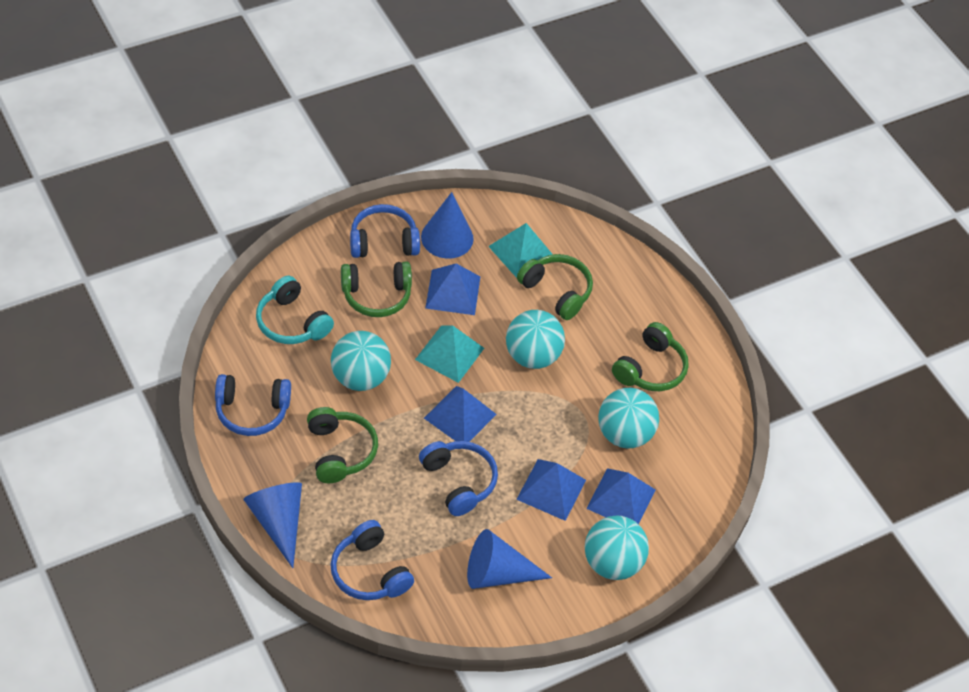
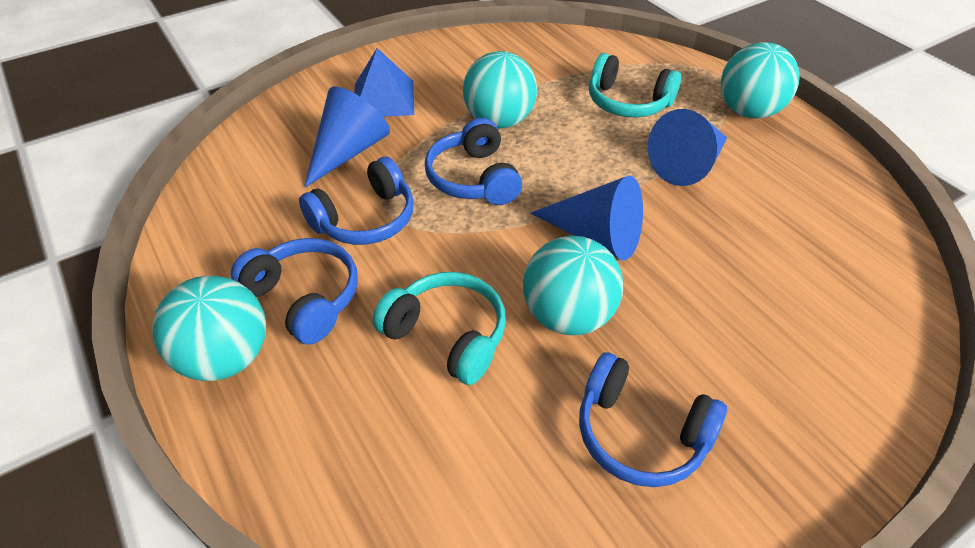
blue pyramid: [424,386,497,442] [425,264,480,315] [516,459,586,521] [586,468,656,524] = 4 -> [354,48,414,117] = 1
green headphones: [307,407,378,484] [341,262,412,317] [517,254,593,320] [612,322,689,391] = 4 -> none = 0
turquoise headphones: [256,276,334,344] = 1 -> [373,272,506,385] [589,53,681,117] = 2
turquoise pyramid: [415,326,484,383] [488,223,552,278] = 2 -> none = 0

